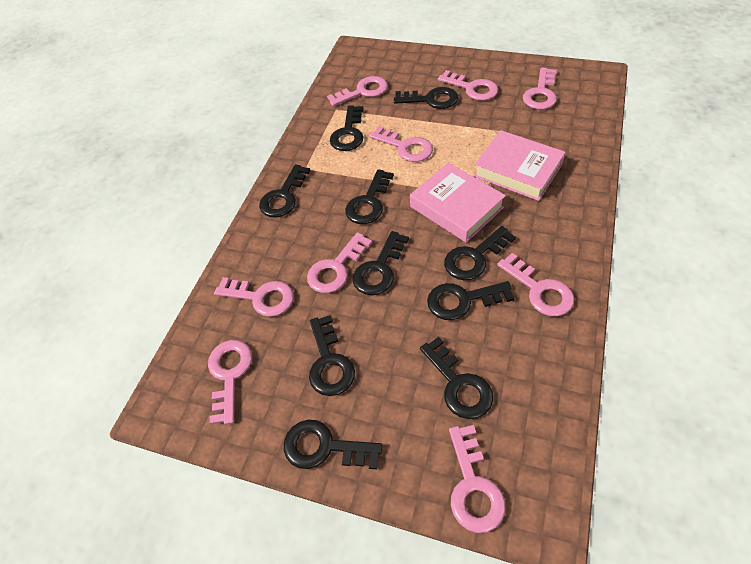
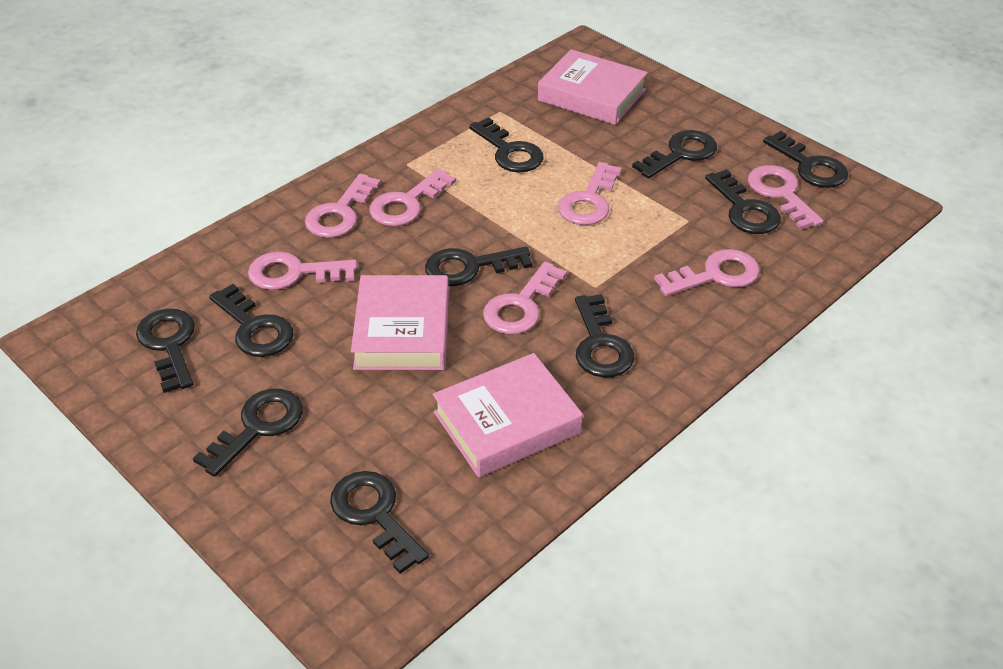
pink book: [410,163,506,243] [474,130,566,201] = 2 -> [351,275,449,370] [433,353,583,477] [538,49,648,125] = 3
pink key: [208,340,252,424] [214,277,294,317] [307,232,372,293] [327,76,388,106] [369,126,433,162] [438,70,498,101] [449,425,506,533] [497,253,574,316] [523,68,557,110] = 9 -> [248,251,357,290] [305,173,381,238] [369,168,456,226] [483,262,567,334] [558,162,622,225] [654,249,760,296] [748,165,824,230] = 7

